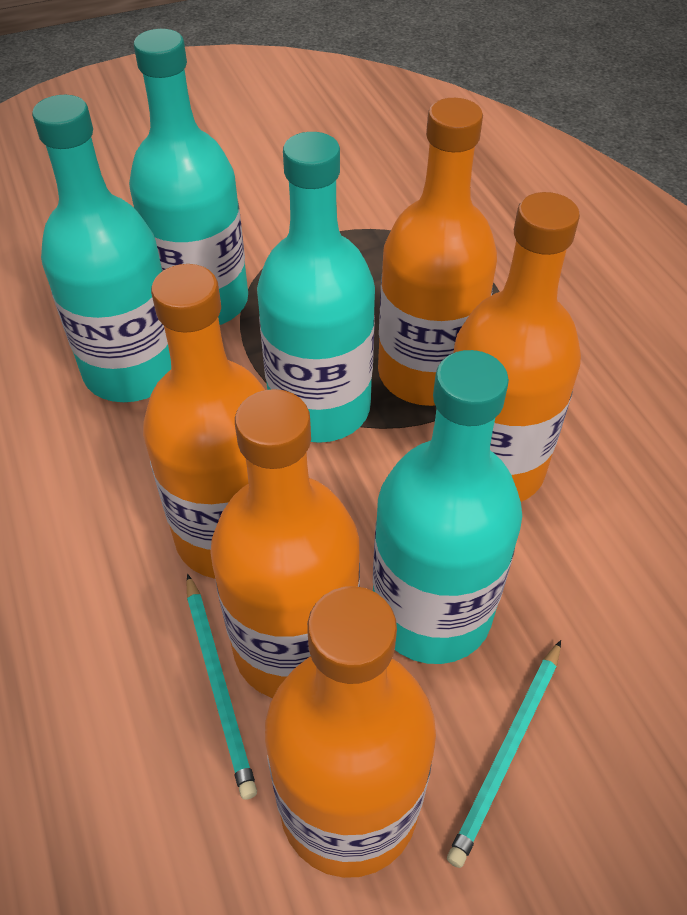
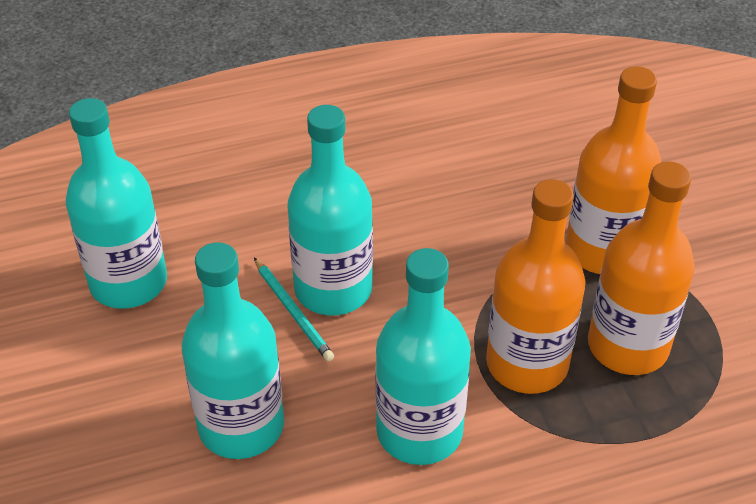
orange bottle: [143,264,265,579] [210,389,360,698] [265,586,436,878] [378,98,497,406] [453,192,581,502] = 5 -> [486,179,586,394] [566,66,661,274] [588,161,695,375] = 3
turquoise pencil: [186,574,257,800] [447,640,561,868] = 2 -> [254,258,334,361] = 1

